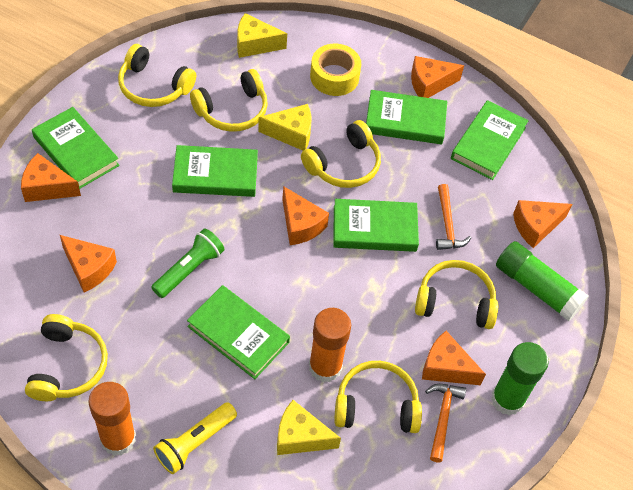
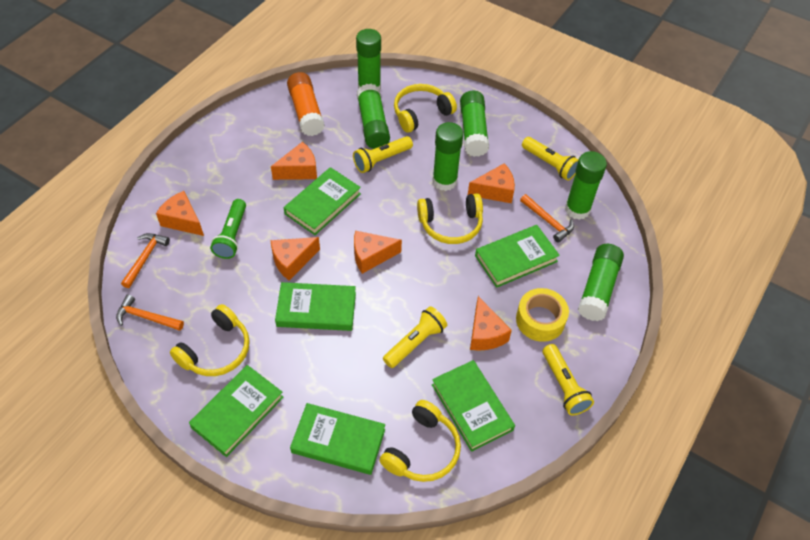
green glue stick: [491,342,549,415] [496,241,589,321] = 2 -> [356,29,381,90] [357,84,390,149] [432,122,463,191] [460,91,489,157] [565,151,607,220] [578,244,624,321] = 6
orange glue stick: [88,382,136,456] [309,308,351,382] = 2 -> [287,72,325,136] = 1
orange hammer: [425,384,466,462] [436,184,471,250] = 2 -> [116,294,184,331] [121,233,170,288] [520,194,574,243] = 3
yellow cheese: [237,13,287,58] [258,104,312,151] [277,400,341,455] = 3 -> none = 0
yellow flashlight: [153,402,237,474] = 1 -> [353,136,413,173] [383,306,447,368] [522,137,578,181] [543,344,594,415] = 4
yellow headphones: [25,314,108,401] [118,44,196,107] [190,69,268,132] [301,120,381,188] [334,361,422,433] [415,260,498,329] = 6 -> [170,304,250,376] [380,400,461,482] [394,84,457,133] [417,193,483,244] = 4

